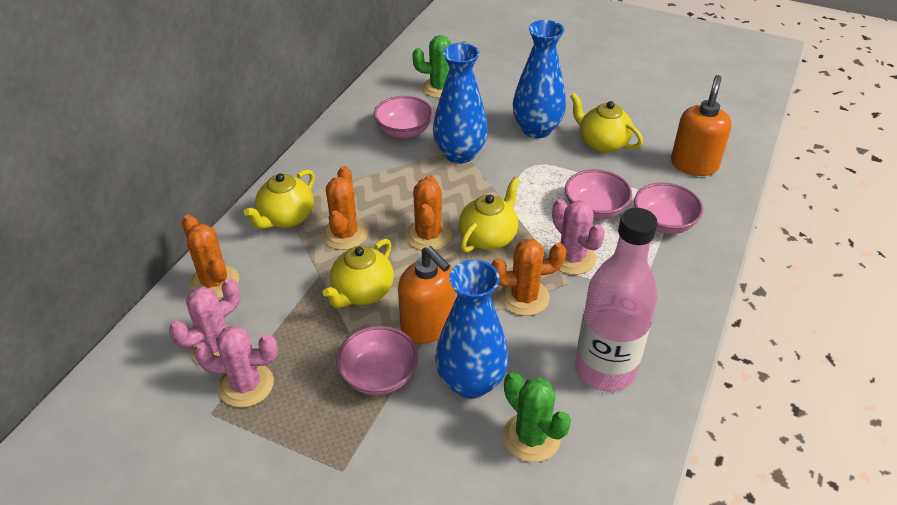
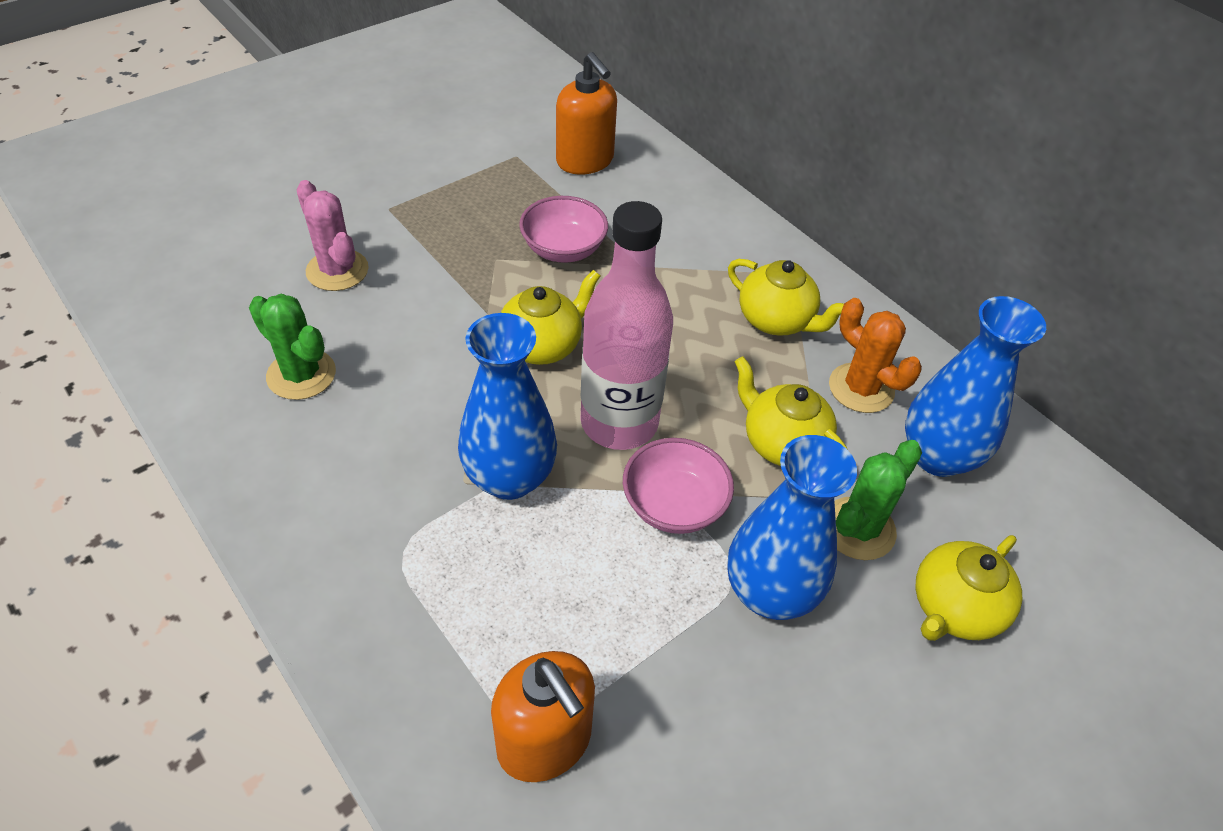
orange cactus: [182,215,239,299] [322,166,368,250] [405,175,452,251] [491,239,567,316] = 4 -> [829,298,922,413] = 1
pink bowl: [336,326,418,395] [374,96,433,138] [565,169,632,219] [634,182,703,234] = 4 -> [519,196,608,263] [623,438,734,534] = 2
pink cactus: [169,278,240,364] [193,325,278,408] [549,199,605,275] = 3 -> [296,180,369,291] = 1

